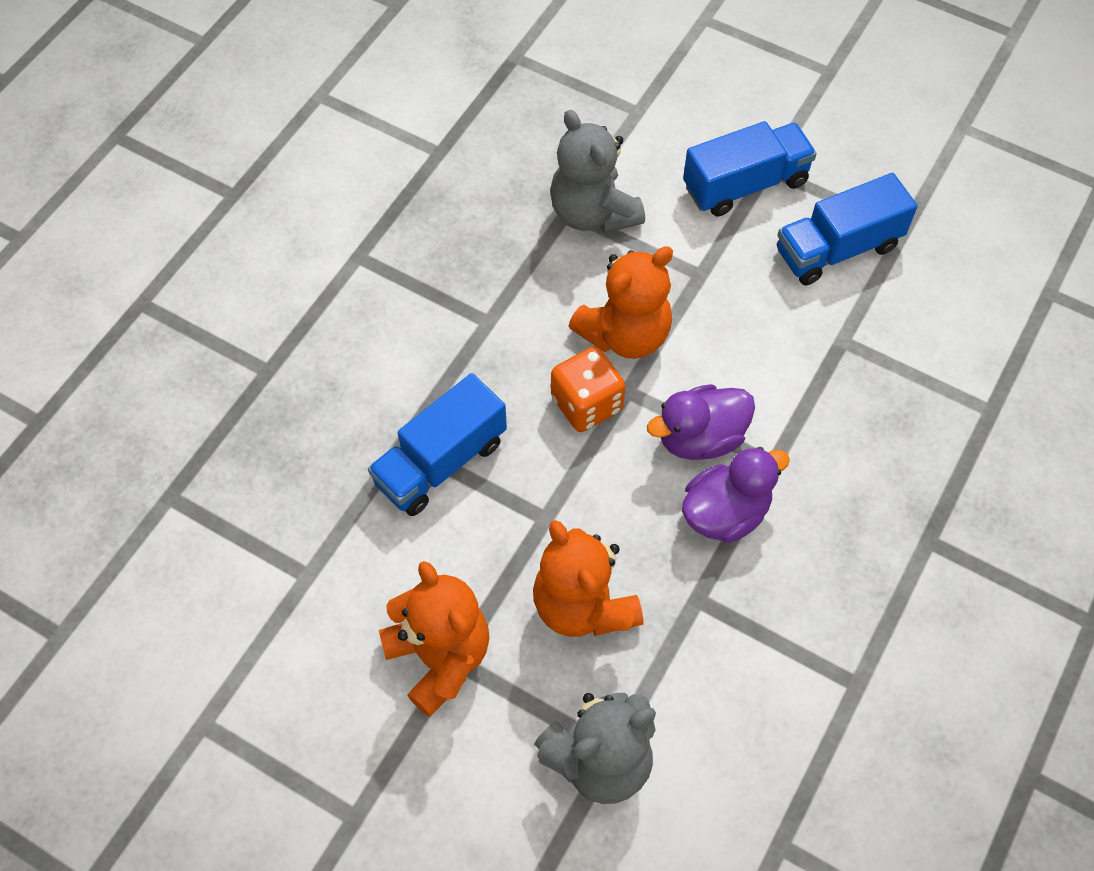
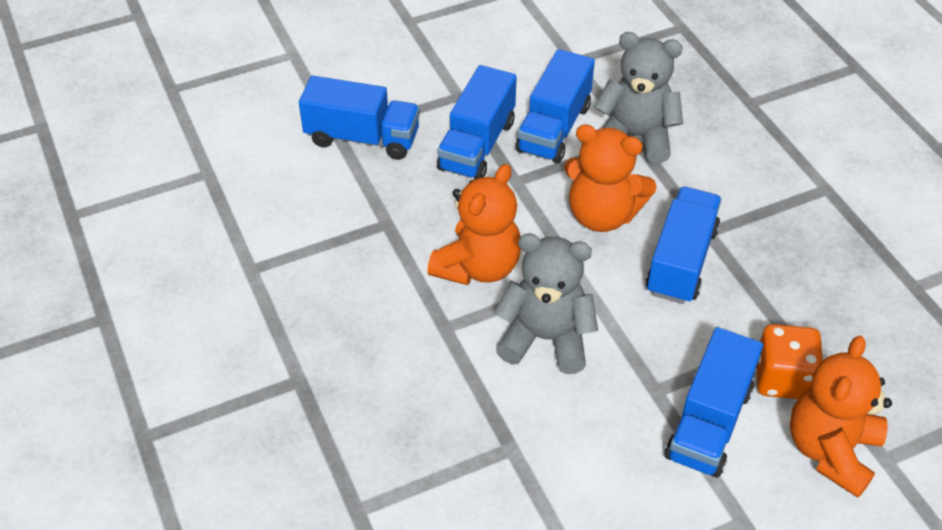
blue truck: [368,373,507,516] [683,121,817,217] [777,173,918,285] = 3 -> [299,76,420,160] [437,65,517,179] [516,49,595,163] [646,187,722,304] [664,327,763,478] = 5
purple duck: [647,384,755,460] [682,447,790,543] = 2 -> none = 0

